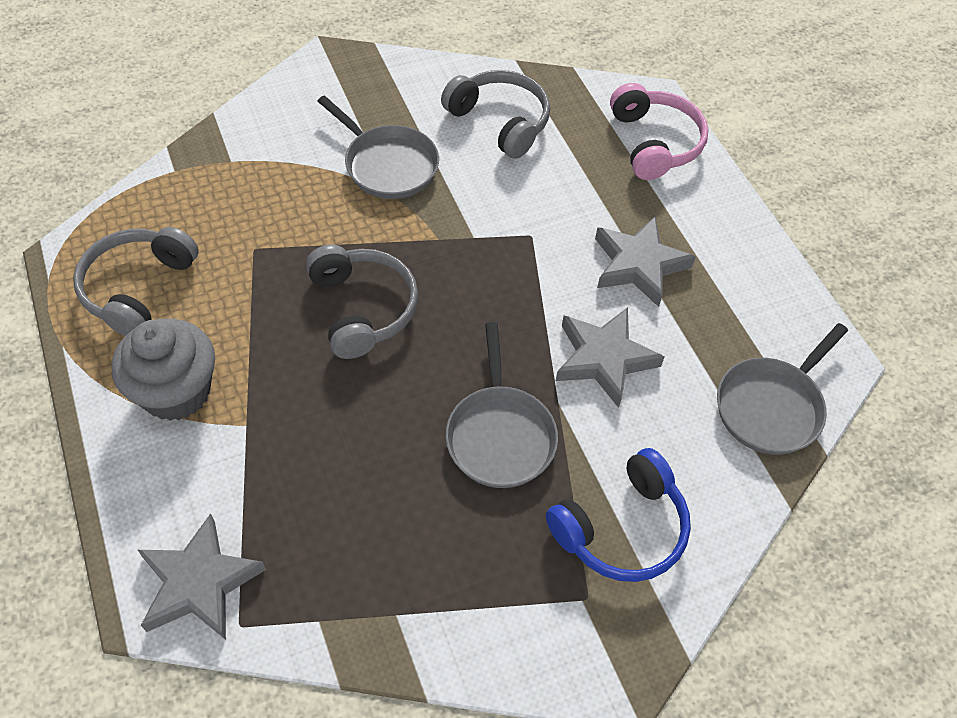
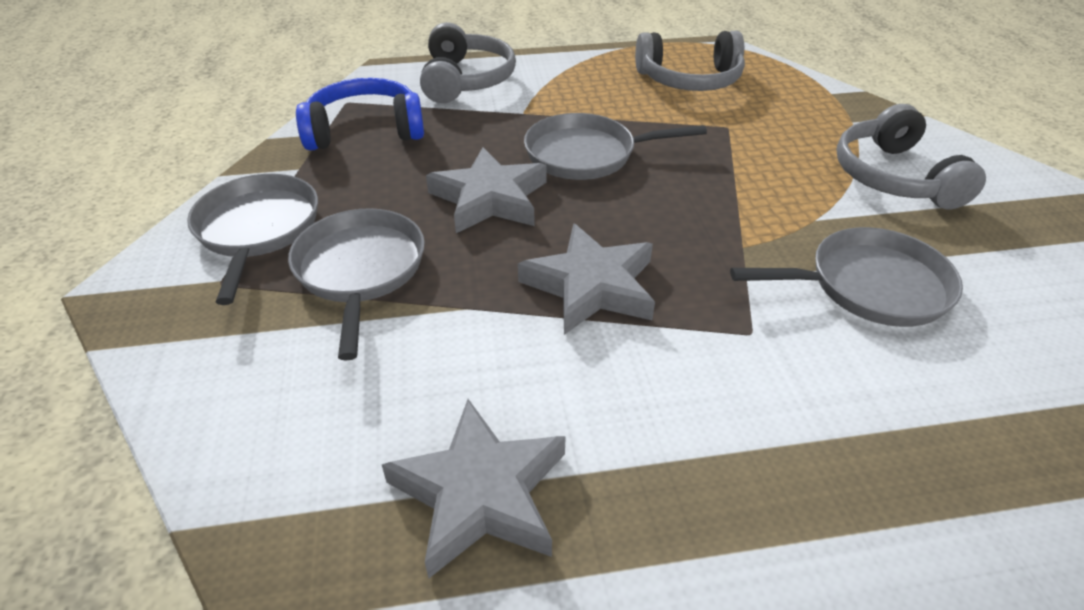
grey cupcake: [112,319,215,421] = 1 -> none = 0
grey pan: [317,95,439,199] [445,322,558,488] [717,323,848,455] = 3 -> [187,174,318,305] [288,208,425,361] [524,113,707,180] [730,227,963,327] = 4
pink headphones: [610,83,709,180] = 1 -> none = 0

